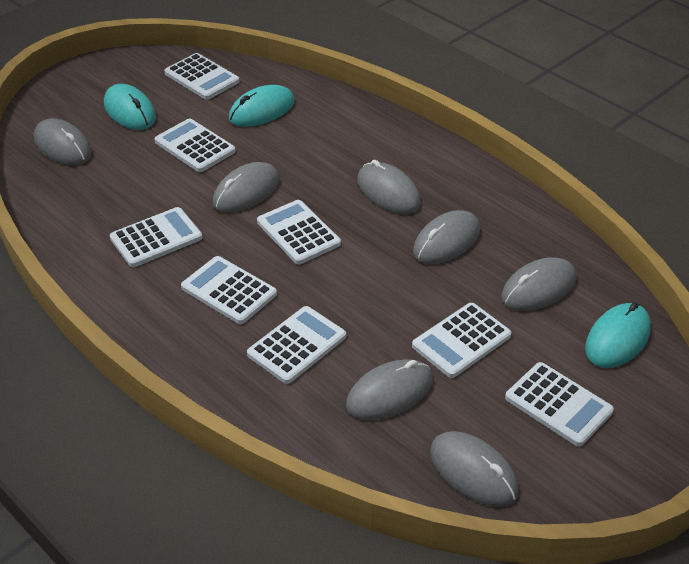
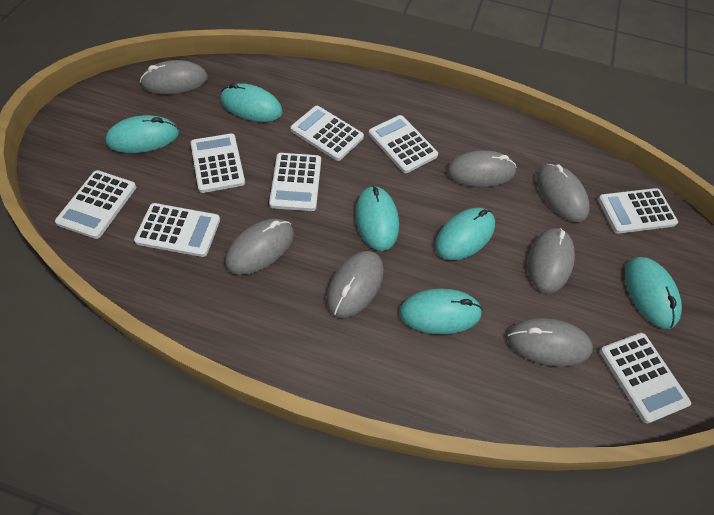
turquoise mouse: [104,84,156,130] [229,85,295,127] [585,302,651,368] = 3 -> [105,115,179,153] [221,83,283,122] [355,186,399,251] [399,288,483,334] [435,208,495,260] [625,257,682,329] = 6

